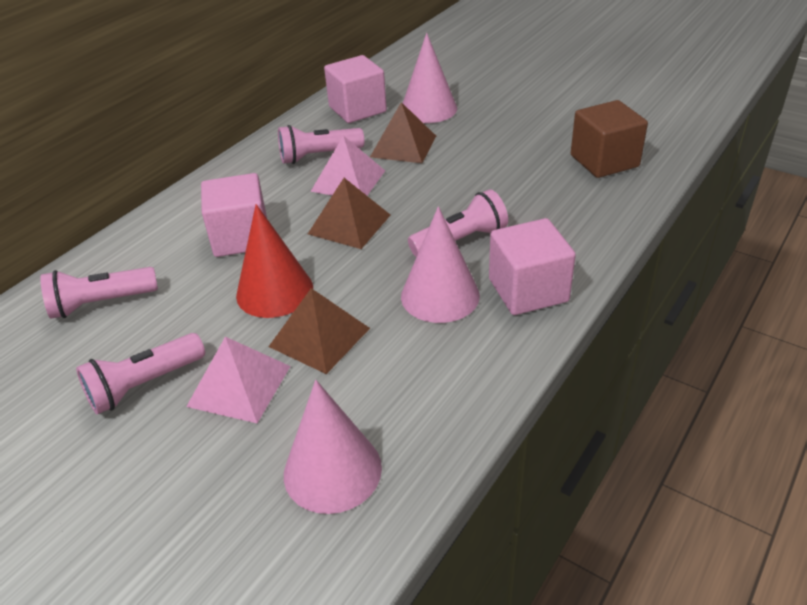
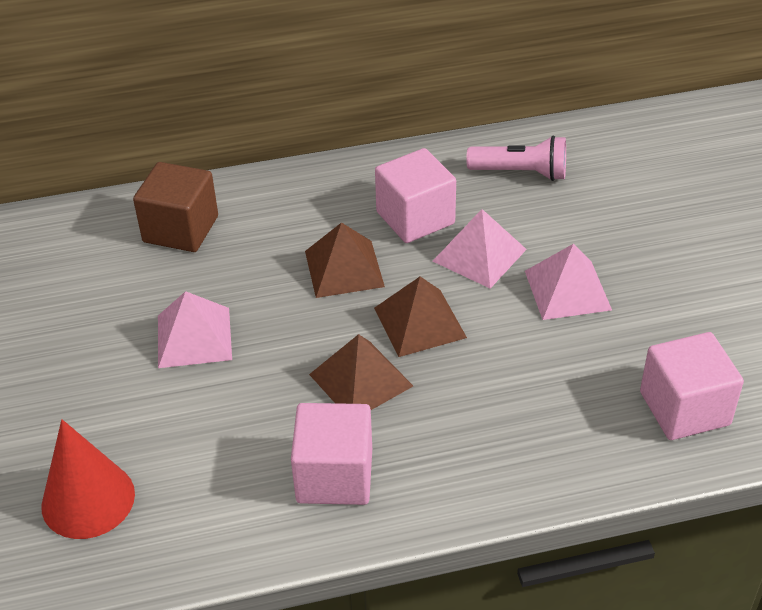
pink cone: [284,380,382,514] [401,206,480,323] [403,33,457,123] = 3 -> none = 0
pink flashlight: [40,267,158,319] [76,333,205,414] [278,125,365,164] [408,189,508,257] = 4 -> [466,135,566,181] = 1
pink pyramid: [186,337,290,423] [310,136,385,195] = 2 -> [158,291,232,368] [433,209,527,289] [525,244,612,320] = 3

